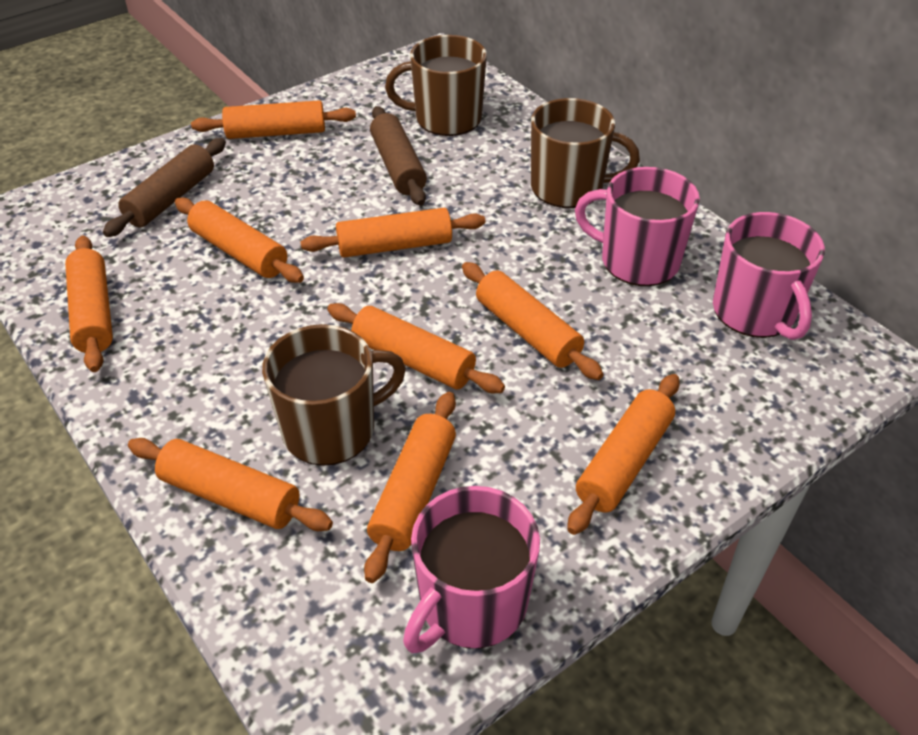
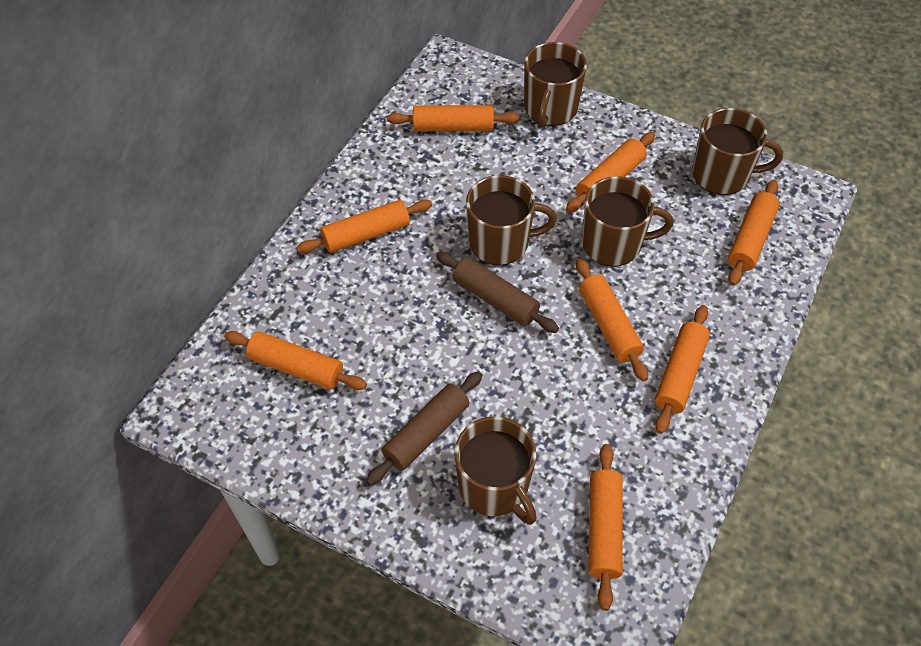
brown mug: [262,324,406,466] [385,35,487,136] [531,98,640,208] = 3 -> [455,416,537,525] [466,175,557,265] [524,42,587,128] [582,176,673,267] [692,108,783,195] = 5
orange rolling pin: [65,236,113,372] [128,438,333,531] [175,197,304,283] [191,100,356,139] [301,208,486,257] [327,303,505,393] [364,392,456,583] [462,262,604,380] [567,374,680,535] = 9 -> [224,331,367,390] [296,199,432,253] [387,105,520,131] [566,132,655,213] [576,259,648,381] [588,444,623,611] [655,305,710,434] [728,180,780,286] = 8
pink mug: [403,486,540,653] [575,167,700,286] [713,212,825,340] = 3 -> none = 0

